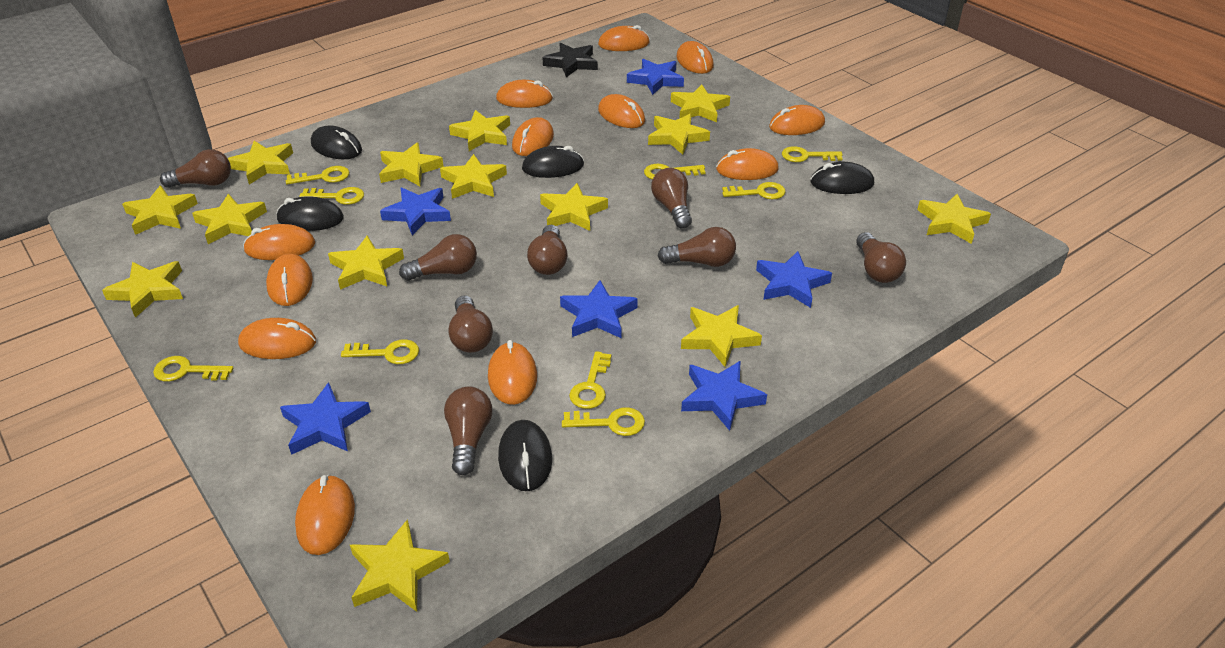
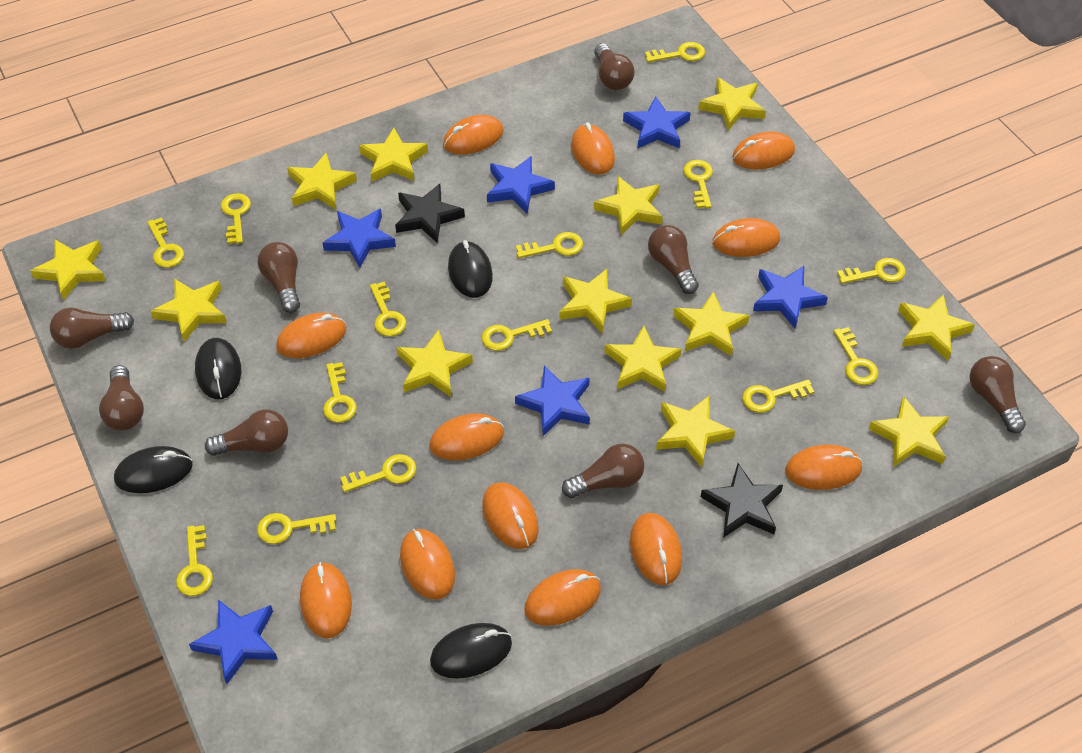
black mouse: [276,196,344,231] [311,125,362,159] [498,420,552,491] [522,146,584,178] [810,162,874,194] = 5 -> [114,446,193,493] [195,338,241,399] [430,623,512,679] [448,240,493,298] = 4
black star: [542,43,598,77] = 1 -> [395,184,465,243] [701,463,783,538] = 2
yellow key: [153,356,234,382] [286,166,349,185] [299,187,364,205] [341,339,419,364] [562,407,645,436] [569,351,611,409] [644,164,706,180] [722,182,786,199] [782,146,843,162] = 9 -> [147,217,184,268] [176,525,213,596] [221,193,251,244] [257,513,336,544] [323,362,357,423] [340,454,416,492] [370,282,406,337] [482,319,552,351] [516,232,583,258] [645,42,705,62] [683,160,713,208] [742,379,815,413] [834,327,878,385] [837,258,906,284] = 14
yellow star: [102,261,183,318] [122,185,198,235] [192,194,267,244] [228,141,293,185] [328,235,404,290] [350,519,450,612] [379,142,444,186] [440,154,507,199] [449,110,510,151] [540,183,608,231] [648,114,710,155] [671,84,730,122] [681,305,762,367] [917,194,991,244] = 14 -> [30,240,106,300] [150,279,227,342] [287,153,357,209] [359,128,428,182] [396,330,473,397] [560,269,632,334] [594,176,663,235] [604,326,681,392] [656,396,735,468] [673,291,750,356] [698,77,766,131] [869,396,949,466] [898,294,975,360] = 13

